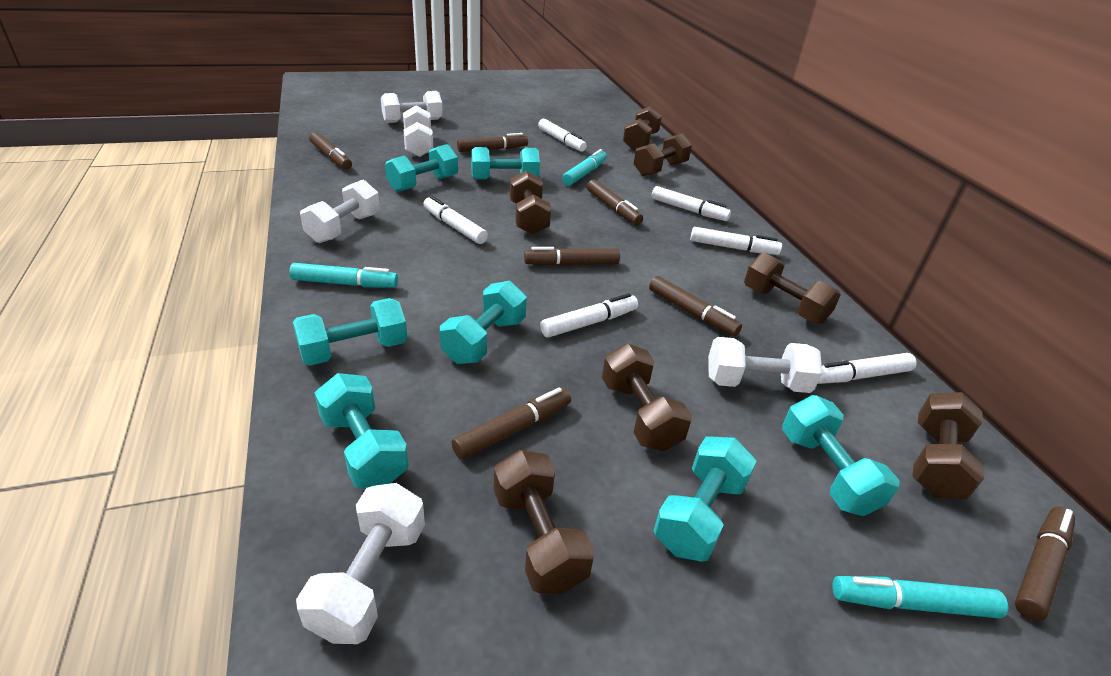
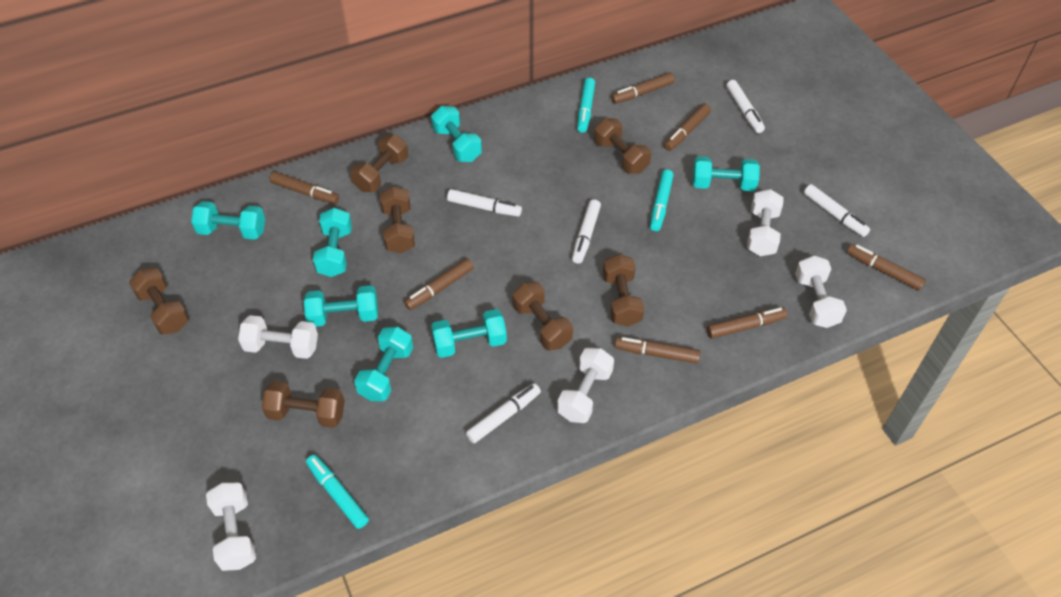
white marker: [423,196,488,244] [538,119,587,152] [540,293,638,338] [651,186,731,221] [690,227,782,255] [818,353,917,384] = 6 -> [447,189,522,217] [466,383,541,443] [572,199,601,264] [726,80,765,133] [804,184,870,237] = 5

